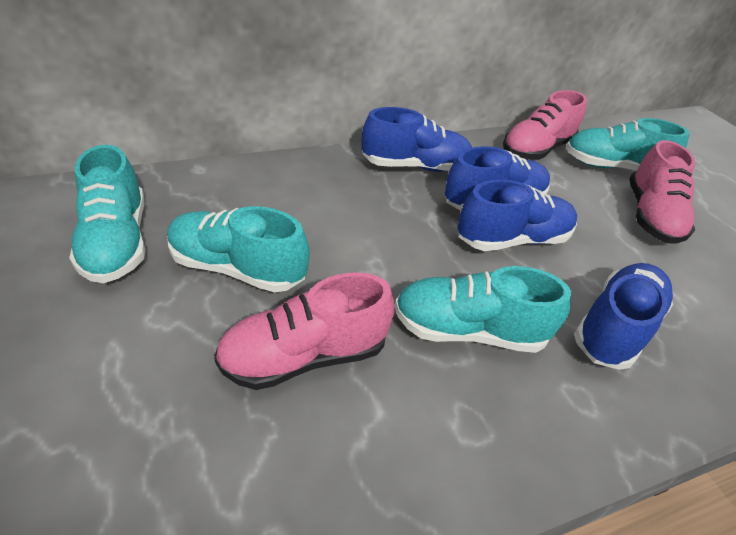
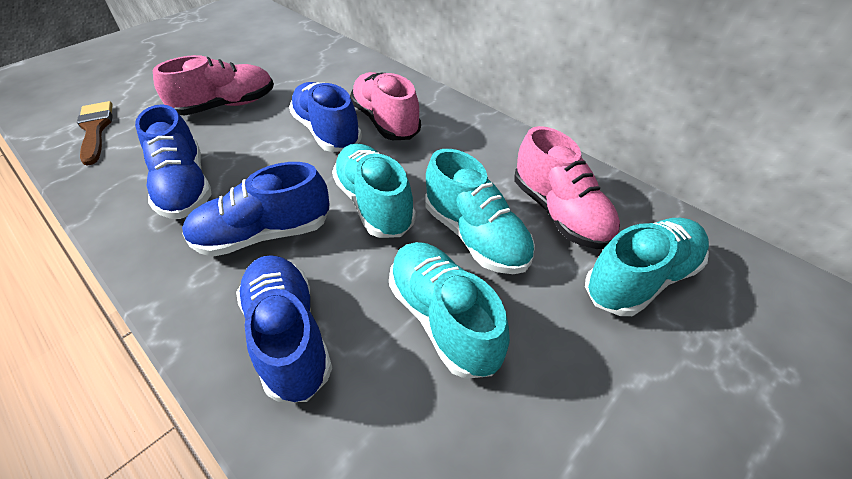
brown brush: none = 0 -> [77,101,113,166] = 1

